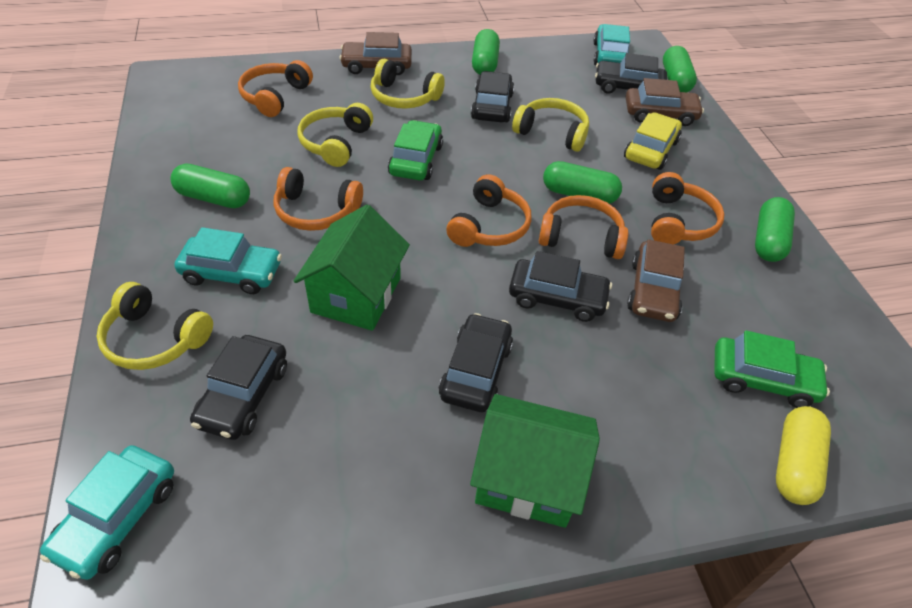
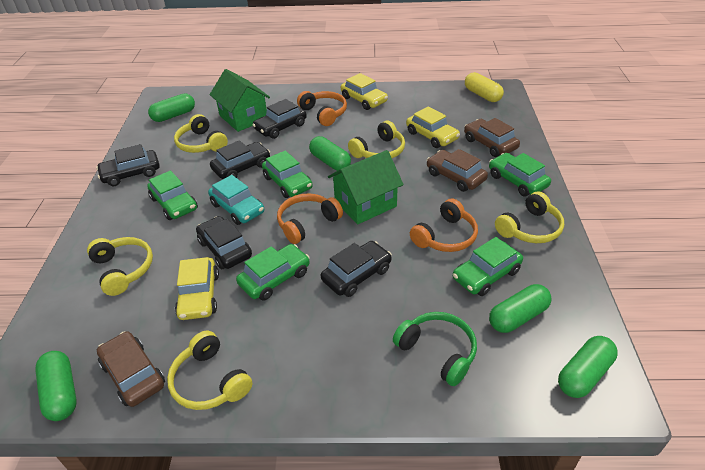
green car: [388,120,443,180] [714,330,830,408] = 2 -> [147,171,198,220] [236,244,310,301] [262,151,313,198] [453,237,523,296] [489,153,551,196] = 5
green headphones: none = 0 -> [393,312,477,386] = 1
orange headphones: [238,60,313,117] [273,167,363,231] [446,174,532,247] [539,195,629,259] [651,172,725,245] = 5 -> [277,193,343,244] [297,91,347,126] [410,199,478,252] = 3
turquoise car: [40,445,174,580] [174,227,282,294] [593,24,630,65] = 3 -> [208,175,264,225] = 1
yellow car: [624,112,682,170] = 1 -> [175,257,219,320] [341,73,388,110] [406,106,460,148] = 3
yellow headphones: [96,282,213,370] [297,103,373,167] [370,58,445,109] [512,98,589,152] = 4 -> [87,237,153,296] [167,331,252,410] [174,114,228,153] [348,121,405,158] [495,191,564,243] = 5

